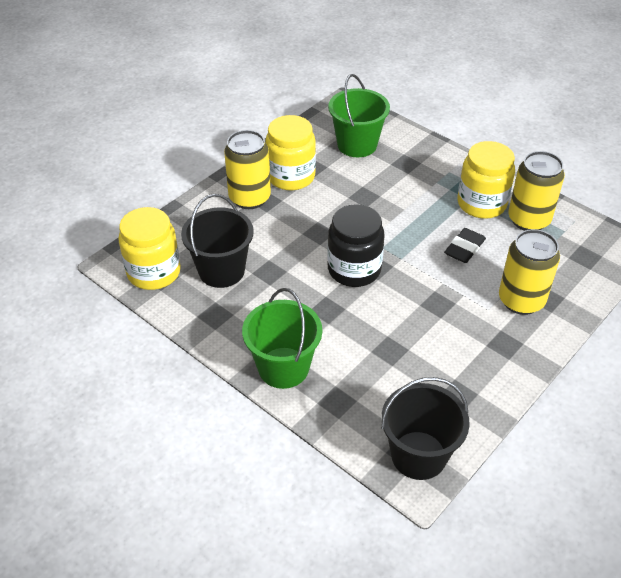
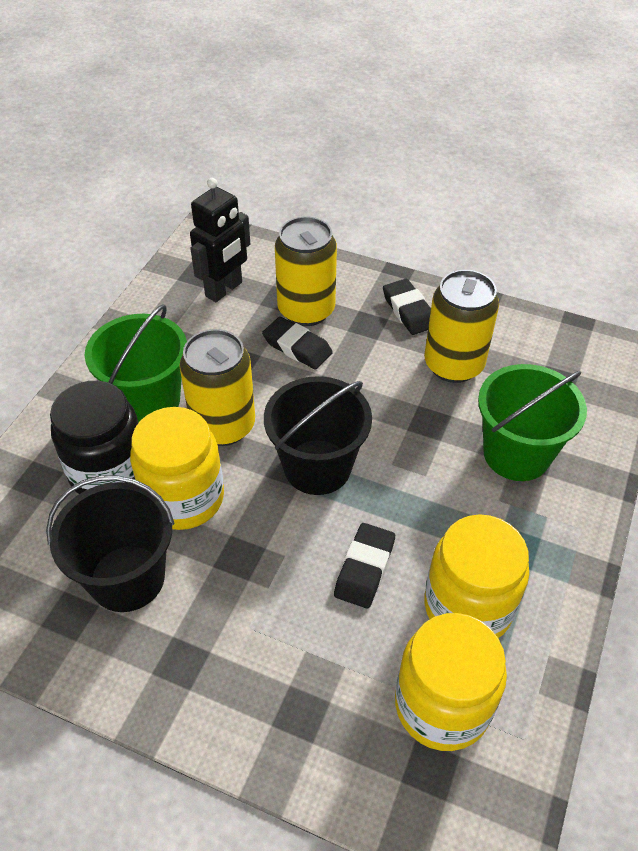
black eraser: [444,228,486,263] = 1 -> [262,317,333,369] [334,523,395,608] [383,279,431,335] = 3
black robot: none = 0 -> [190,178,250,302] = 1

